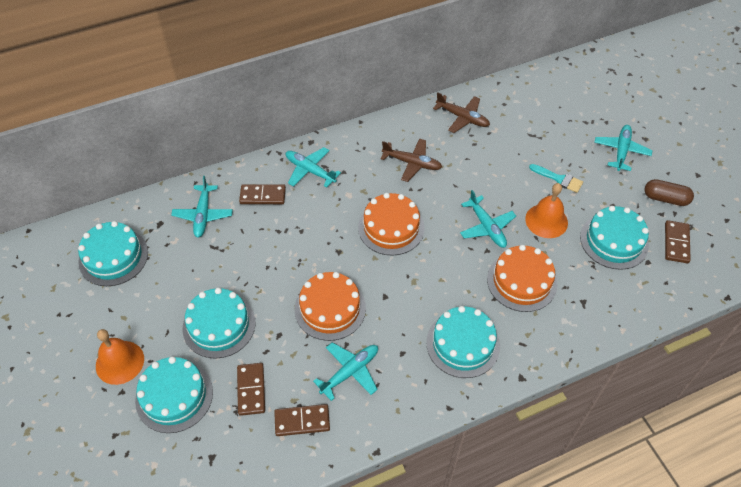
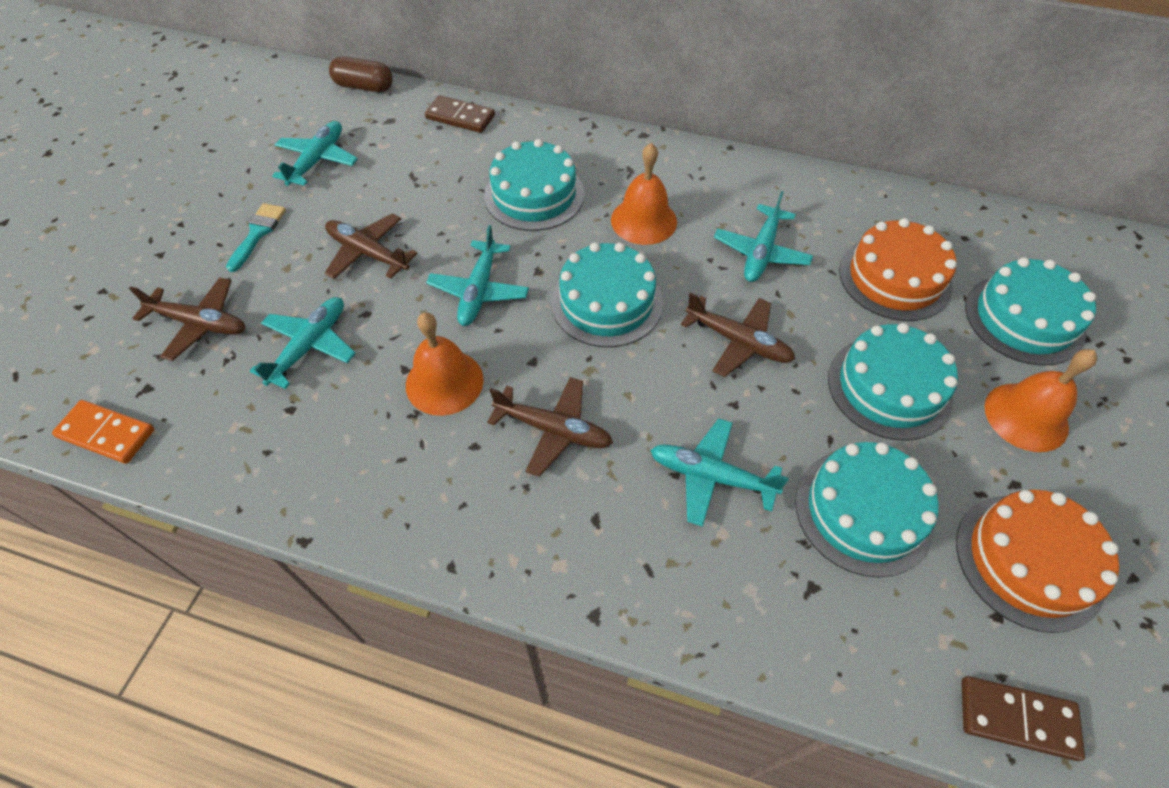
brown domino: [237,363,265,416] [239,184,286,204] [274,404,330,436] [665,220,691,263] = 4 -> [425,95,495,133] [961,676,1085,761] = 2
brown plane: [380,139,442,182] [433,92,490,133] = 2 -> [129,277,246,361] [324,214,418,279] [487,377,613,477] [681,292,795,377] = 4
orange bell: [96,329,144,385] [525,183,568,238] = 2 -> [406,312,484,416] [611,143,677,245] [985,349,1097,452] = 3
orange cake: [295,272,366,341] [358,193,425,256] [487,245,557,312] = 3 -> [839,218,957,321] [956,490,1119,633] = 2
orange domino: none = 0 -> [52,400,154,464] = 1

